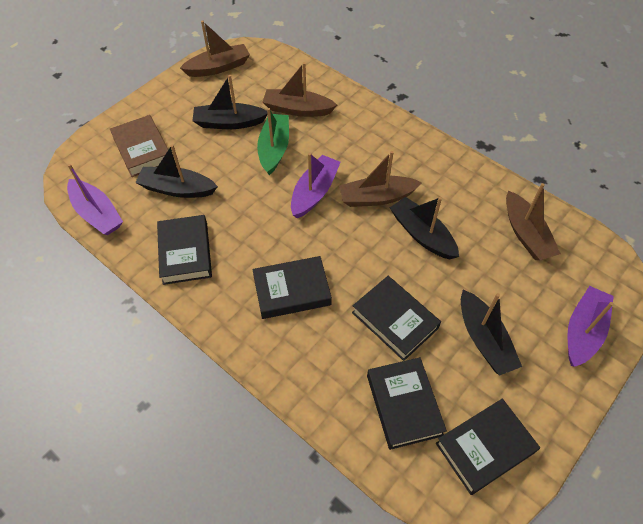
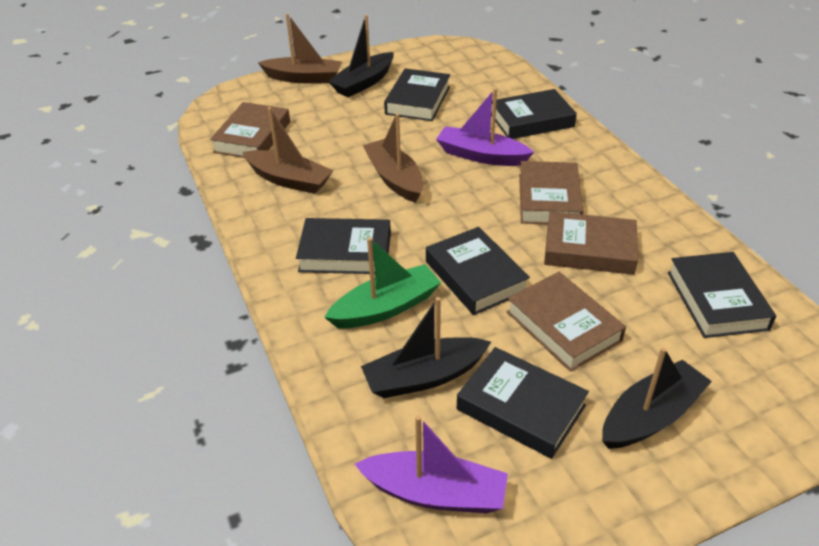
black boat: [135,144,218,198] [192,75,268,129] [390,197,459,259] [461,290,522,376] = 4 -> [328,15,394,97] [361,297,491,398] [602,347,712,449] = 3
black book: [157,215,212,285] [252,256,332,319] [352,276,441,361] [367,357,447,450] [436,399,540,495] = 5 -> [296,218,391,274] [384,68,450,121] [426,227,530,315] [457,347,589,459] [491,89,577,139] [668,252,776,338] = 6
brown boat: [180,21,250,77] [262,62,337,117] [339,151,422,207] [506,183,561,260] = 4 -> [243,107,333,194] [258,13,342,83] [363,113,423,203] = 3
brown book: [110,115,168,177] = 1 -> [210,102,290,158] [507,272,626,372] [519,161,584,224] [544,211,638,275] = 4
purple boat: [67,164,123,235] [291,153,341,218] [567,286,614,367] = 3 -> [354,415,508,513] [436,88,534,166] = 2

